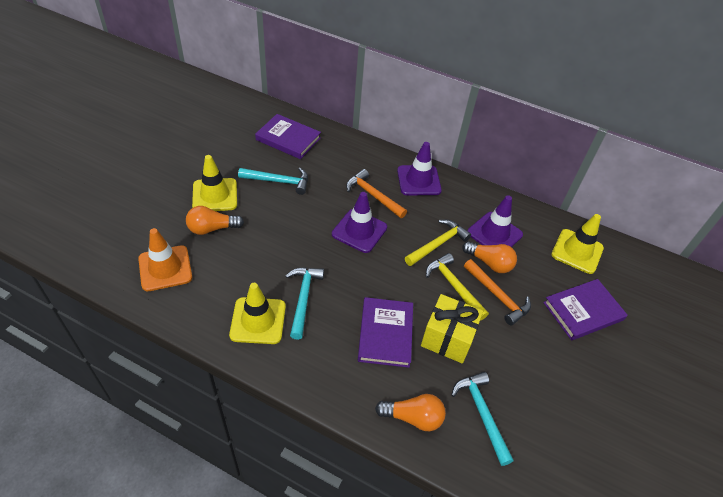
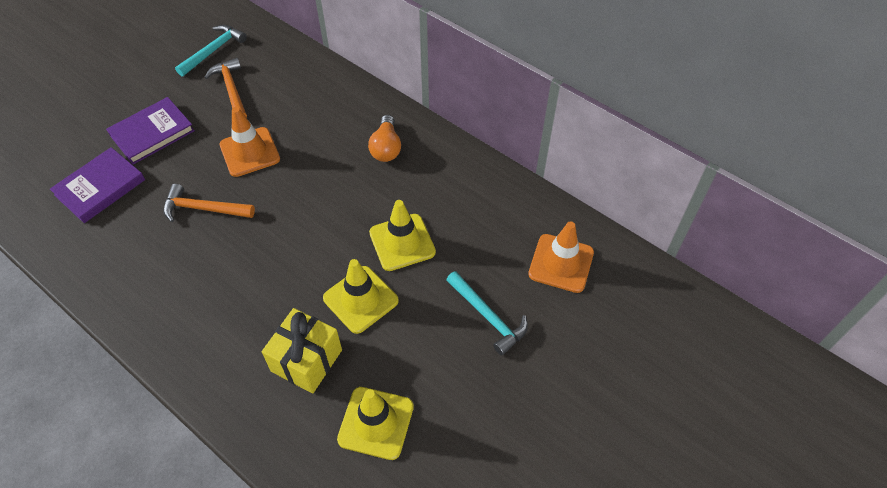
orange light bulb: [186,206,244,235] [375,394,446,431] [462,241,517,273] = 3 -> [368,115,401,162] = 1
orange traffic cone: [138,228,192,291] = 1 -> [220,107,280,177] [528,221,594,293] = 2
purple book: [255,114,321,159] [358,297,413,368] [543,279,627,341] = 3 -> [50,147,145,223] [106,97,195,165] = 2
purple traffic cone: [332,192,387,253] [397,142,442,195] [468,195,523,247] = 3 -> none = 0
turquoise hammer: [238,168,308,195] [286,267,324,340] [451,372,514,466] = 3 -> [175,25,247,76] [446,271,528,355] = 2
yellow hammer: [405,220,471,266] [426,253,489,320] = 2 -> none = 0

